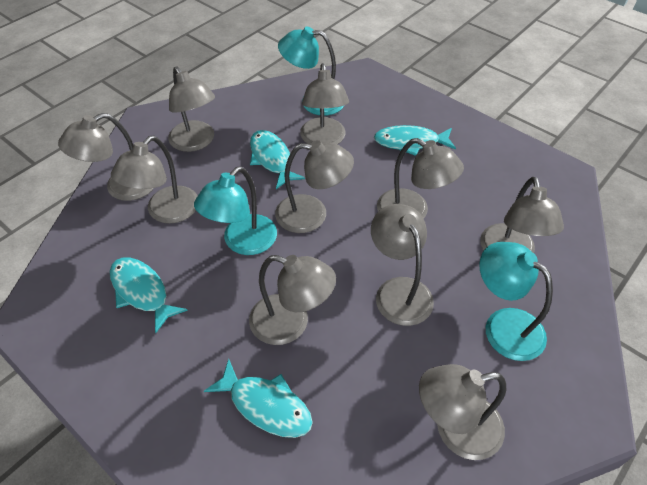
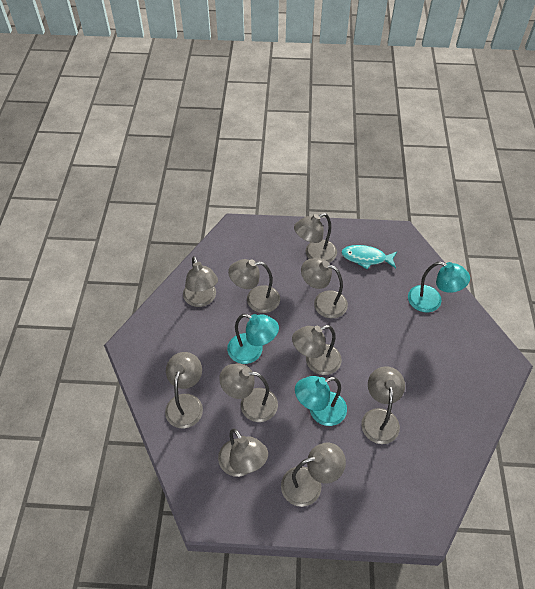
turquoise fish: [110,257,188,333] [204,359,313,438] [250,130,305,189] [374,125,456,156] = 4 -> [341,245,397,269] = 1

